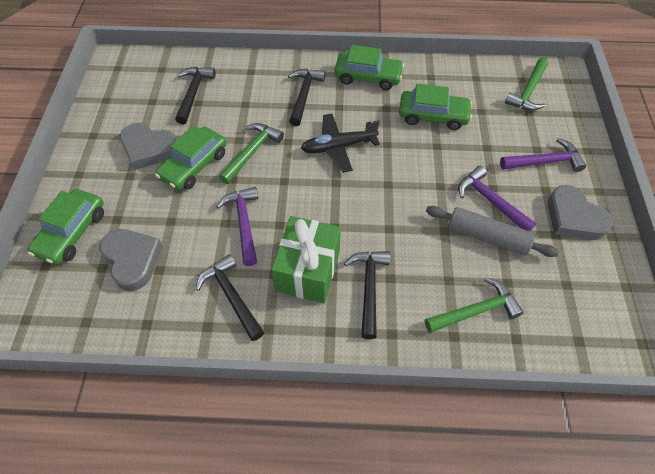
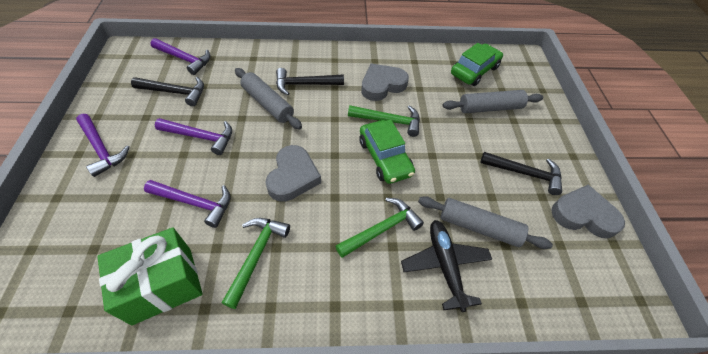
black hammer: [175,67,216,124] [196,254,264,341] [288,69,325,126] [344,251,390,339] = 4 -> [131,77,204,106] [276,68,344,95] [480,152,562,195] = 3
green car: [27,189,104,264] [155,125,226,190] [335,45,404,90] [399,84,472,130] = 4 -> [359,119,415,184] [451,43,503,86] = 2
grey rolling pin: [426,206,559,257] = 1 -> [235,68,302,129] [418,196,553,249] [442,90,543,113] = 3
purple hammer: [216,187,258,266] [458,166,536,231] [500,138,586,172] = 3 -> [76,114,130,177] [144,180,231,228] [150,38,210,75] [155,118,232,155] = 4

